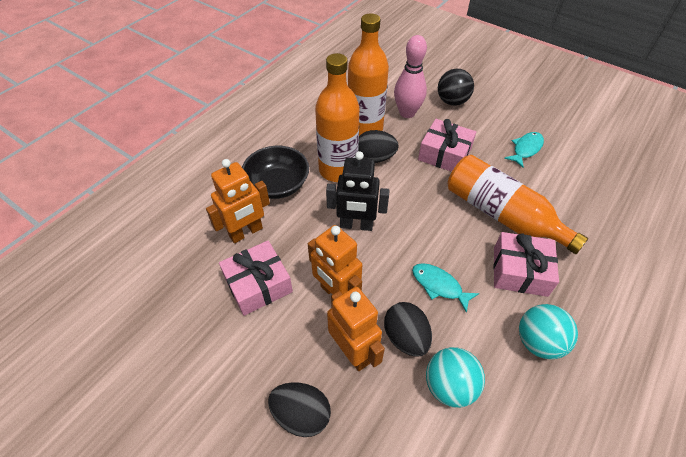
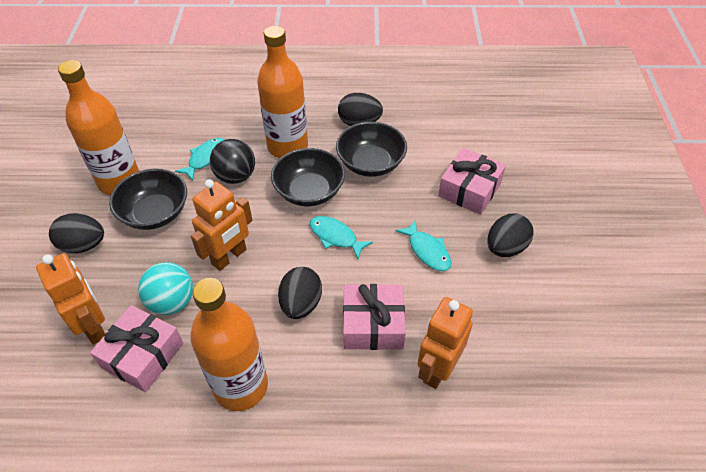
black bowl: [242,146,309,199] = 1 -> [109,169,187,230] [271,148,345,206] [336,122,407,177] = 3
black egg: [268,382,331,437] [358,130,399,163] [384,302,432,357] = 3 -> [49,213,104,253] [278,267,322,319] [338,93,383,126] [487,213,534,257] = 4
black robot: [326,151,390,231] = 1 -> none = 0
pink bowling pin: [394,35,427,118] = 1 -> none = 0
turquoise ball: [426,347,485,408] [519,304,578,359] = 2 -> [138,262,193,315] = 1
turquoise fish: [412,263,479,313] [504,132,544,168] = 2 -> [175,138,224,181] [310,216,373,259] [396,220,452,271] = 3

